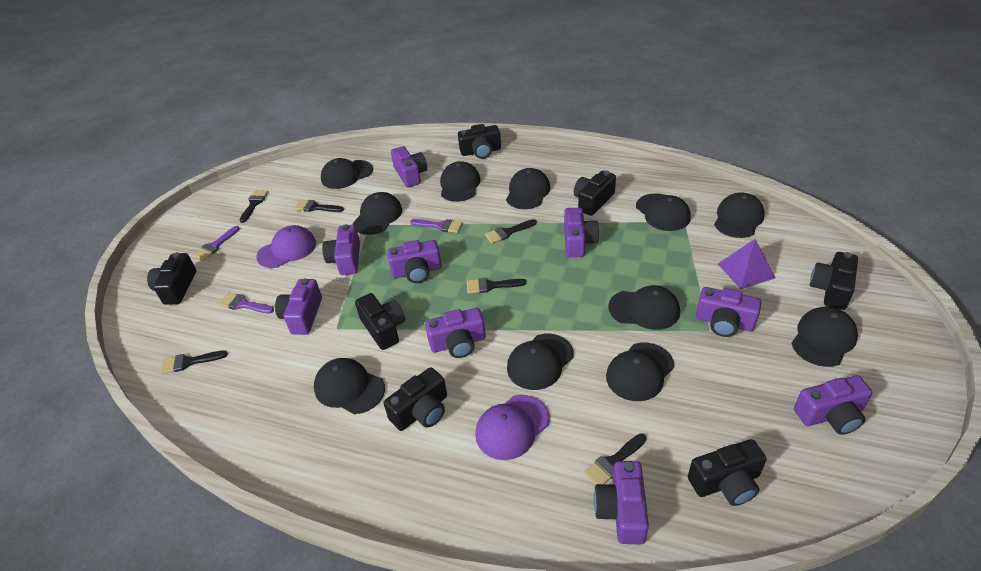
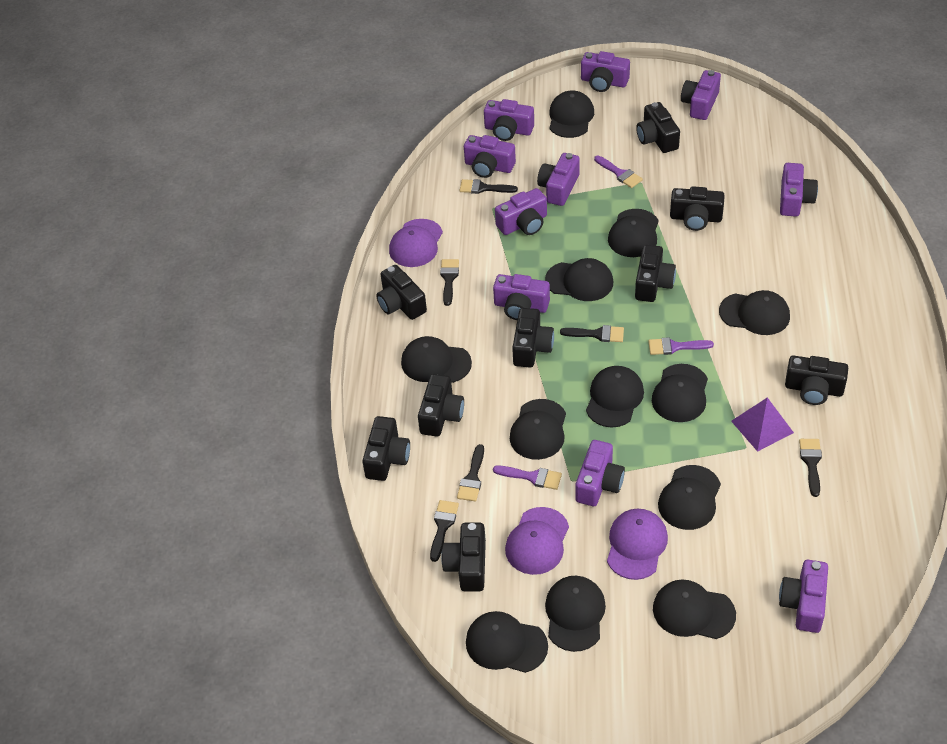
black camera: [147,252,196,305] [355,293,405,350] [383,367,447,431] [458,124,501,159] [574,171,616,216] [688,439,767,506] [810,252,858,310] = 7 -> [362,416,410,481] [376,265,427,320] [418,374,464,437] [441,523,486,591] [512,308,554,367] [635,245,676,302] [636,102,680,153] [670,186,725,231] [785,356,848,405] = 9
black cap: [314,358,385,414] [321,158,373,189] [353,192,402,235] [440,161,481,202] [506,168,550,209] [507,334,574,390] [606,343,674,401] [608,285,680,330] [636,193,691,231] [714,193,765,238] [791,307,858,367] = 11 -> [401,336,472,383] [466,611,548,673] [510,399,566,460] [545,258,613,301] [545,576,606,652] [549,90,594,138] [586,366,644,428] [608,209,659,257] [652,364,708,422] [653,580,736,639] [658,465,721,530] [719,290,790,335] = 12
purple camera: [275,278,322,335] [322,224,360,275] [387,240,442,283] [391,146,427,187] [425,308,486,358] [564,208,599,257] [594,461,649,544] [696,287,761,337] [794,375,873,435] = 9 -> [464,135,516,178] [484,99,534,141] [493,274,550,320] [495,188,547,235] [537,153,580,206] [575,440,625,506] [581,51,630,92] [681,70,721,120] [779,560,828,633] [780,163,818,217] = 10
purple cap: [256,225,316,268] [475,395,550,460] = 2 -> [389,219,443,267] [505,507,569,575] [607,509,668,580] = 3

